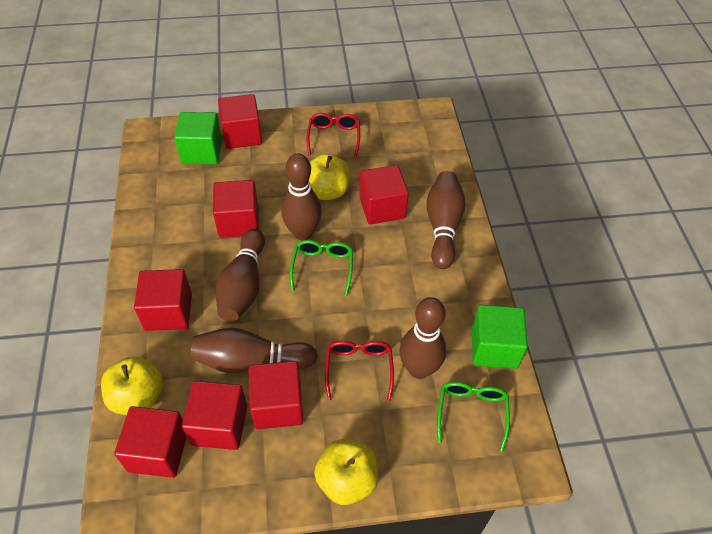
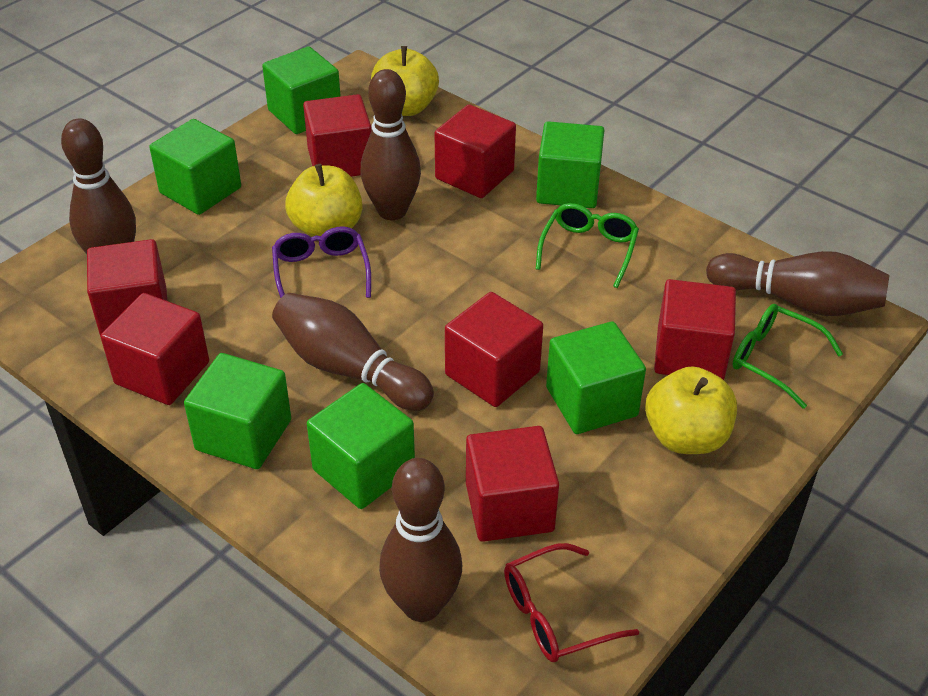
green cube: [174,112,222,164] [472,305,528,369] = 2 -> [149,119,241,215] [184,353,291,469] [262,46,341,134] [307,383,415,509] [536,121,604,208] [546,321,646,434] = 6
purple glasses: none = 0 -> [272,227,371,298] = 1
red glasses: [306,113,360,157] [325,341,394,401] = 2 -> [504,543,639,662] = 1

